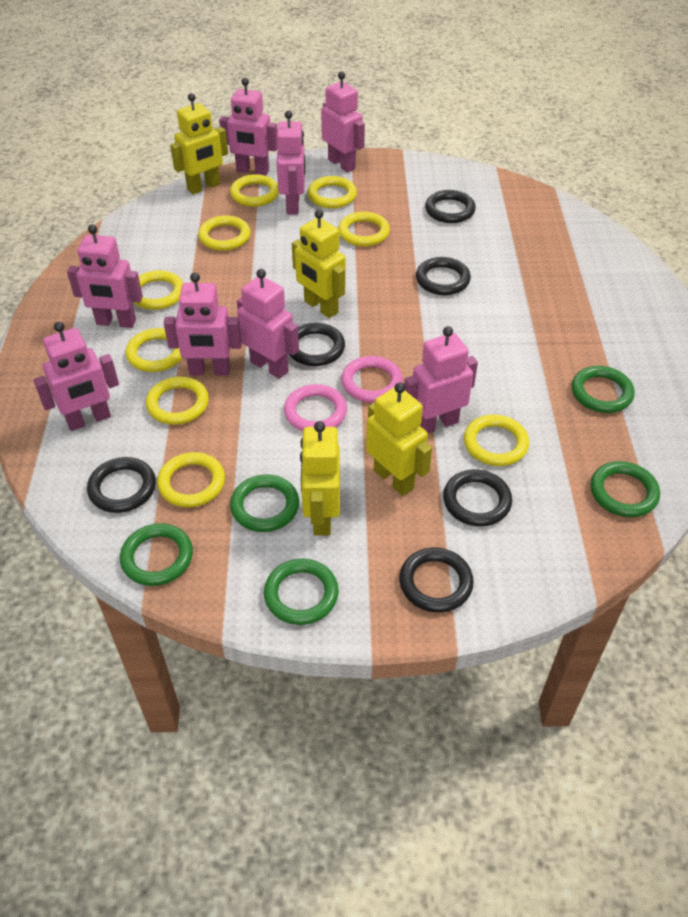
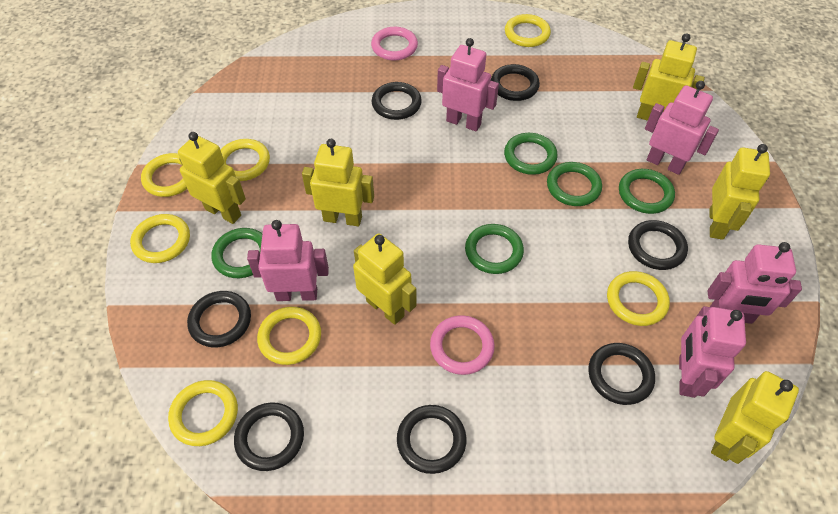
black ring: [87,457,156,513] [289,323,345,366] [399,548,474,613] [416,257,471,295] [425,190,476,223] [443,469,512,527] = 6 -> [187,291,251,347] [234,402,304,471] [372,82,422,120] [397,405,467,474] [491,64,540,101] [588,343,655,405] [628,220,688,270] = 7
pink robot: [33,322,119,431] [67,224,143,328] [164,272,242,375] [219,78,277,176] [237,269,299,379] [277,111,305,215] [321,71,365,173] [404,326,478,433] = 8 -> [247,220,329,301] [437,38,499,131] [645,81,719,175] [679,306,746,398] [708,242,802,324] = 5
yellow ring: [126,328,182,372] [133,270,183,310] [146,377,209,425] [157,452,225,507] [198,215,251,251] [230,174,279,207] [307,176,357,208] [338,212,390,246] [464,415,529,466] = 9 -> [130,214,190,263] [141,153,187,197] [168,380,238,446] [221,139,270,181] [257,306,321,365] [505,14,551,47] [607,271,670,326] = 7
yellow robot: [170,93,228,194] [292,209,345,318] [300,421,340,535] [366,382,432,496] = 4 -> [178,132,246,224] [302,139,374,226] [353,234,417,325] [633,33,705,120] [709,144,770,240] [711,371,799,464] = 6

